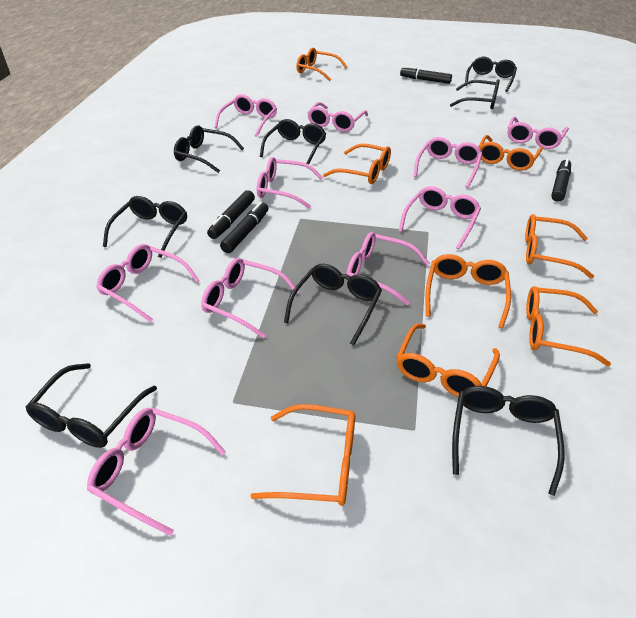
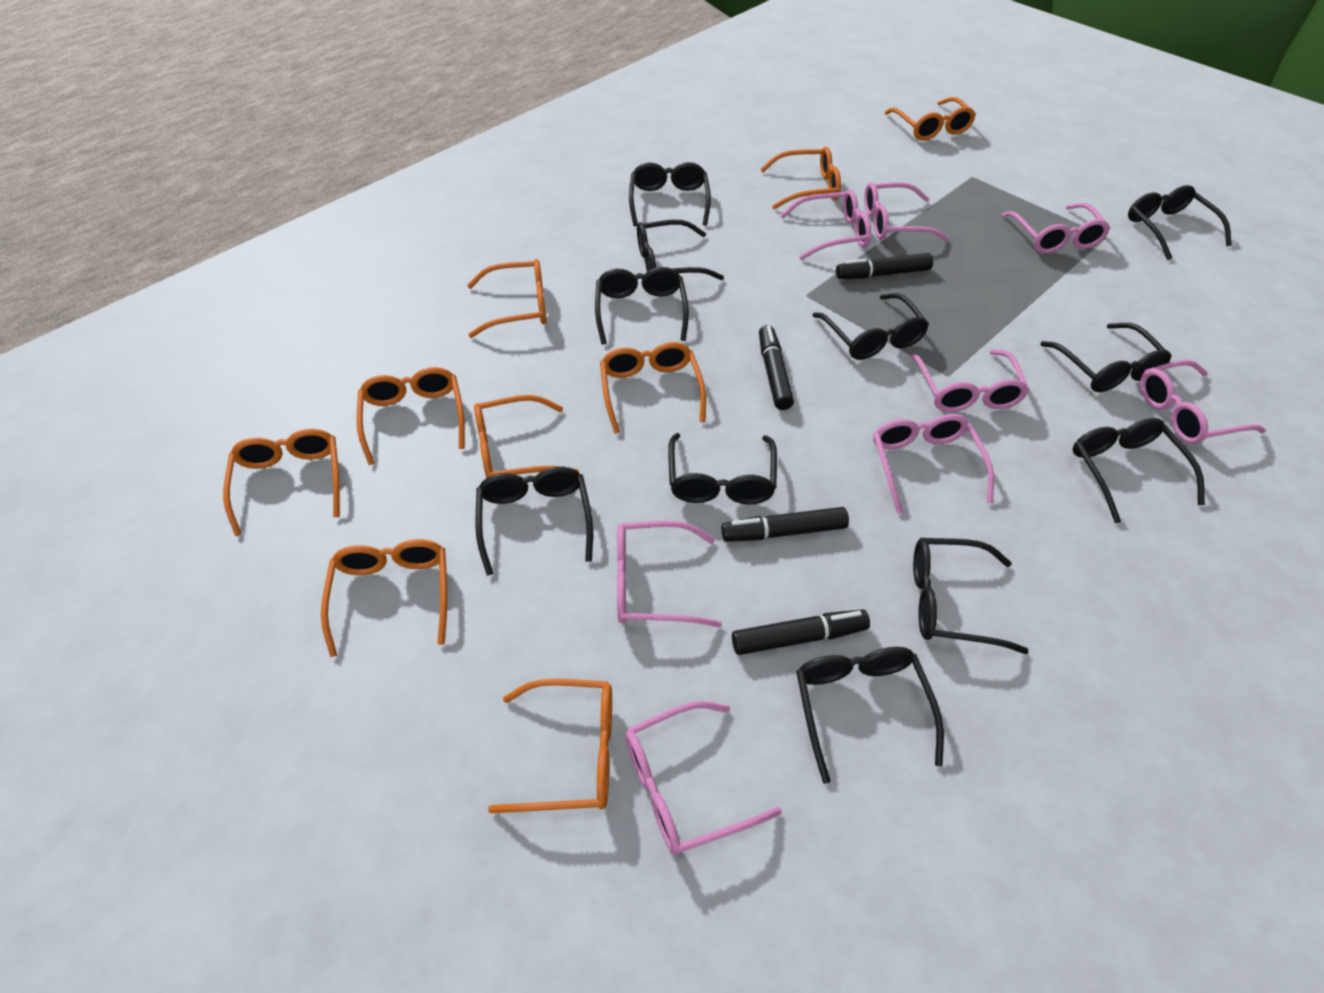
black glasses: [25,363,157,448] [103,196,187,258] [174,125,244,173] [260,119,326,165] [284,264,382,346] [450,79,500,109] [452,386,565,496] [465,57,517,92] = 8 -> [475,467,593,576] [595,267,689,344] [629,162,711,226] [637,220,724,280] [668,433,777,505] [796,647,944,784] [812,293,929,360] [913,538,1029,654] [1040,323,1172,392] [1072,418,1205,524] [1128,185,1232,260] = 11
orange glasses: [251,404,355,506] [296,48,347,81] [323,144,391,184] [396,324,500,397] [425,254,511,328] [478,135,543,171] [525,214,594,279] [526,286,611,366] = 8 -> [223,429,340,536] [321,539,447,657] [357,367,465,465] [467,259,546,338] [474,395,579,478] [488,679,612,813] [600,342,706,434] [760,146,841,209] [885,97,976,141] = 9
pink glasses: [87,408,226,536] [96,244,200,323] [201,258,299,338] [214,94,277,137] [257,157,323,208] [307,102,368,132] [346,232,430,305] [399,186,481,250] [414,137,483,188] [507,117,569,149] = 10 -> [617,521,722,628] [625,701,782,855] [780,190,871,260] [864,182,949,242] [873,414,994,514] [911,350,1030,412] [1002,203,1110,253] [1140,360,1266,445] = 8

